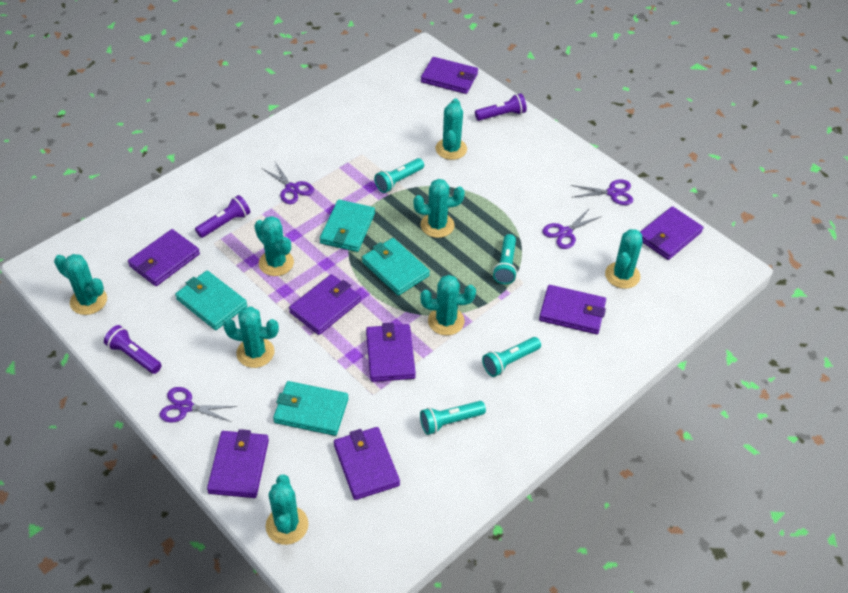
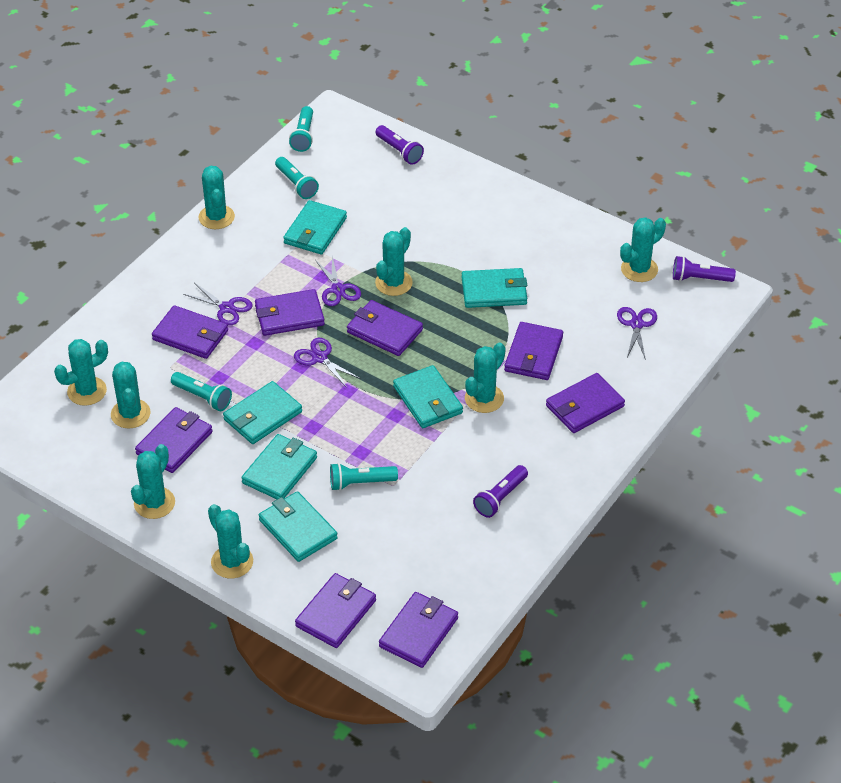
turquoise wallet: [175,271,247,330] [273,381,349,436] [320,200,375,252] [362,238,430,296] = 4 -> [223,381,302,444] [241,434,317,499] [259,491,338,562] [283,200,347,254] [393,365,463,428] [461,268,527,308] = 6

